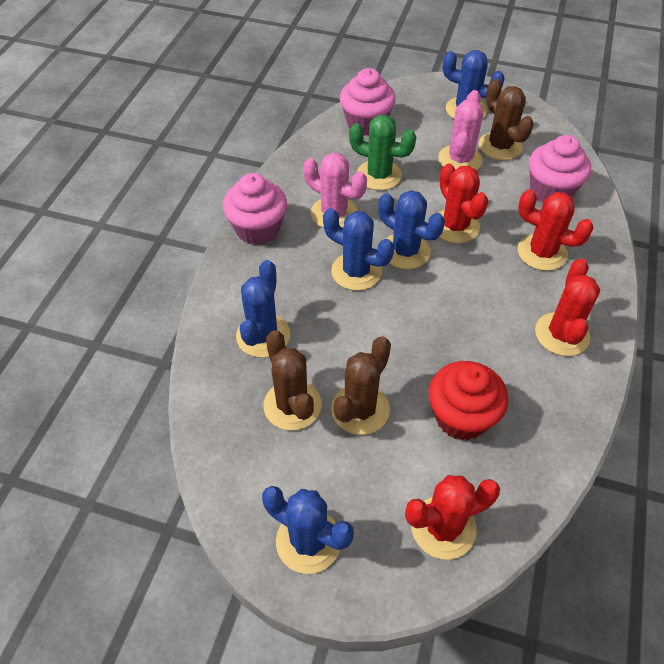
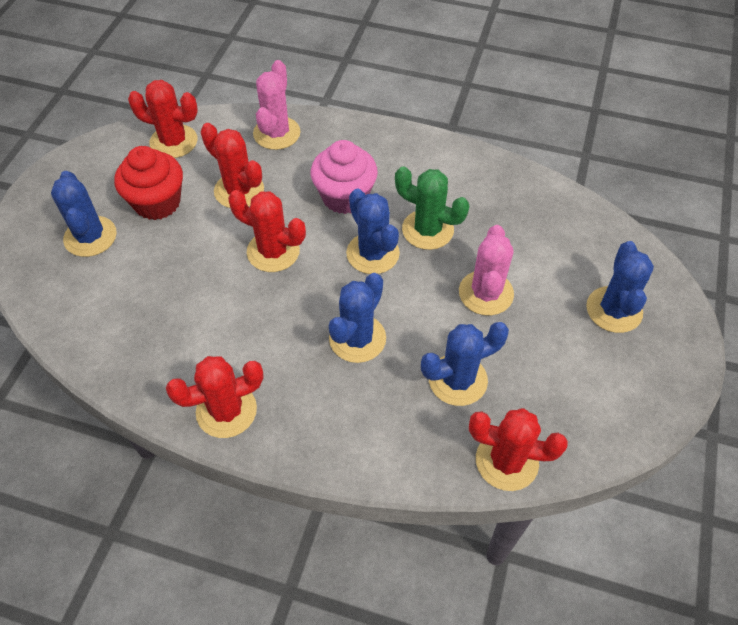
brown cactus: [263,330,322,430] [331,336,391,435] [479,79,534,160] = 3 -> none = 0
pink cupcake: [223,173,287,245] [340,68,396,136] [529,135,591,203] = 3 -> [311,140,378,214] = 1
red cactus: [405,475,500,560] [438,163,488,243] [518,190,594,271] [535,258,600,356] = 4 -> [128,80,198,158] [166,356,263,438] [201,123,264,208] [228,190,306,272] [469,408,568,491] = 5

